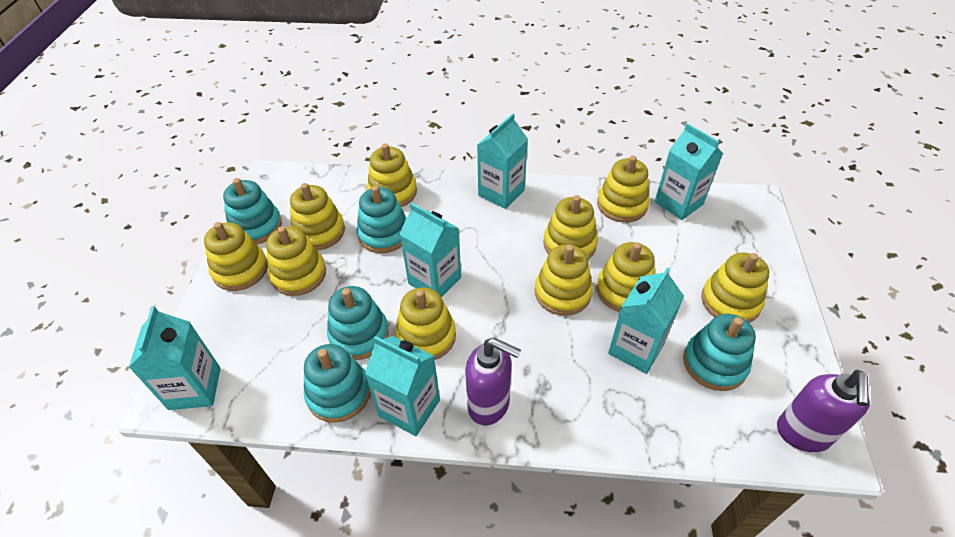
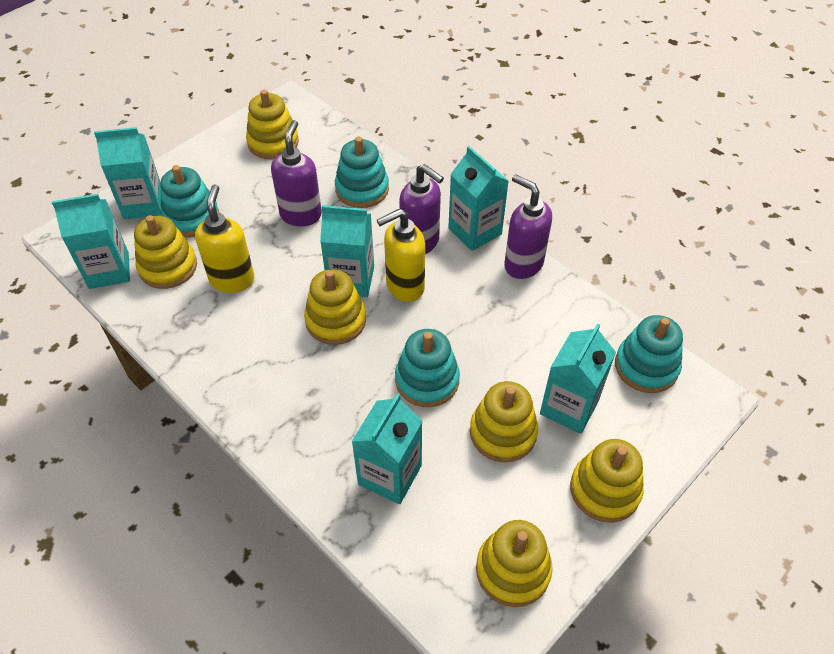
purple soap dispenser: [465,338,521,425] [777,370,870,452] = 2 -> [271,120,322,227] [399,164,444,254] [504,174,552,279] = 3
turquoise stacking toy: [223,178,282,244] [304,344,371,423] [327,286,389,360] [357,185,407,253] [683,314,756,391] = 5 -> [161,165,219,237] [335,137,389,208] [395,329,460,407] [615,315,683,393] = 4
yellow soap dispenser: none = 0 -> [195,184,254,293] [377,208,425,302] = 2
yellow stacking toy: [204,222,268,291] [266,226,326,296] [290,183,345,250] [367,143,417,207] [395,287,456,360] [535,244,593,316] [543,195,598,259] [596,242,655,312] [597,156,650,223] [701,253,769,323] = 10 -> [134,215,197,289] [246,90,299,160] [304,269,366,345] [470,381,538,462] [476,520,553,607] [570,439,644,523] = 6

